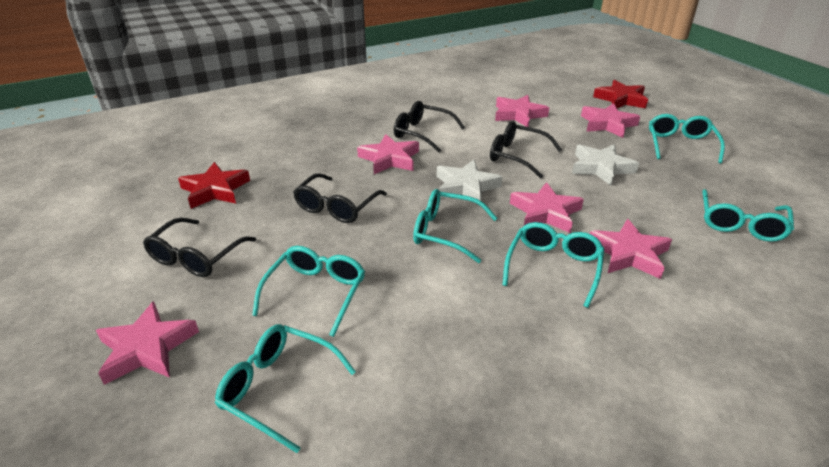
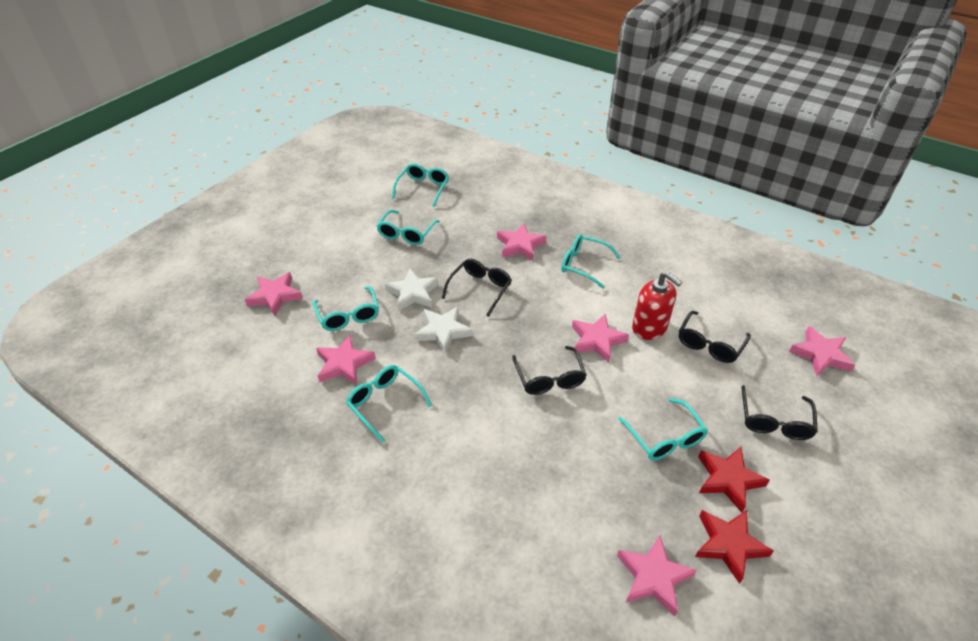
red soap dispenser: none = 0 -> [632,272,682,340] = 1

